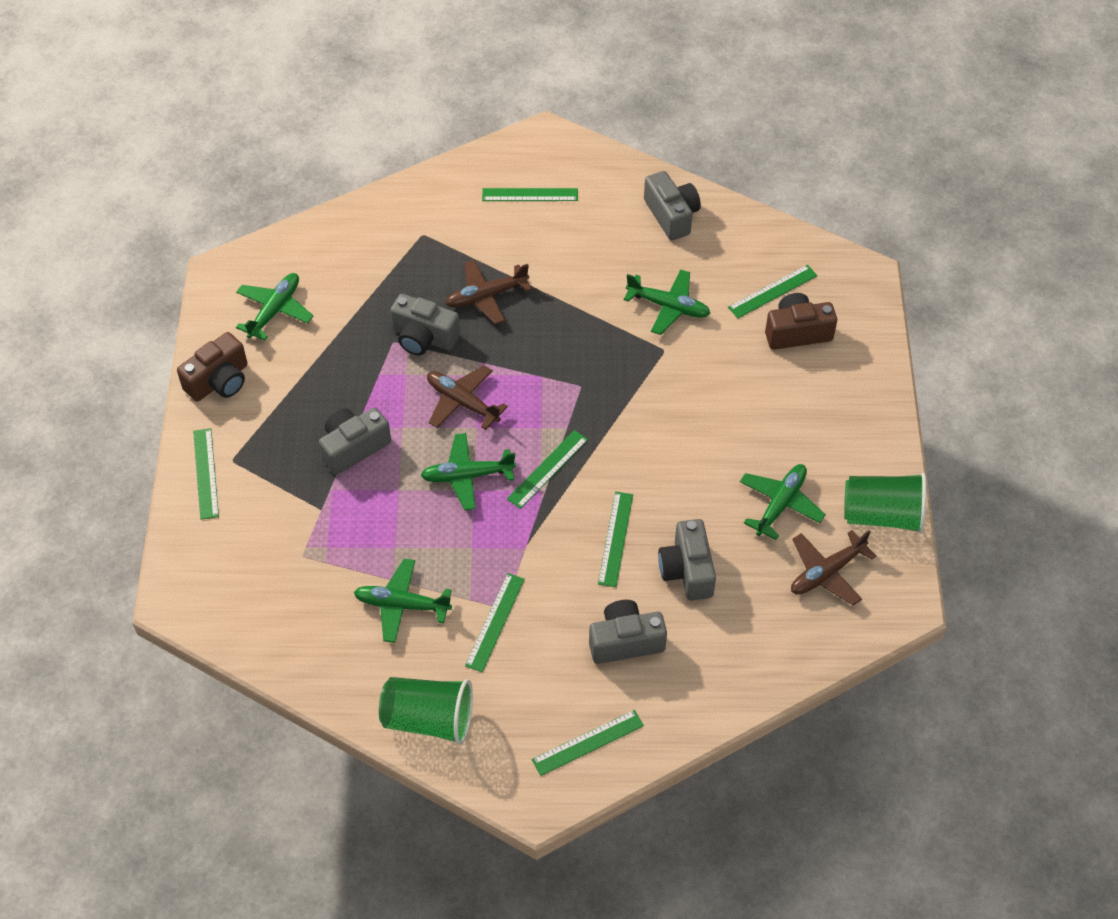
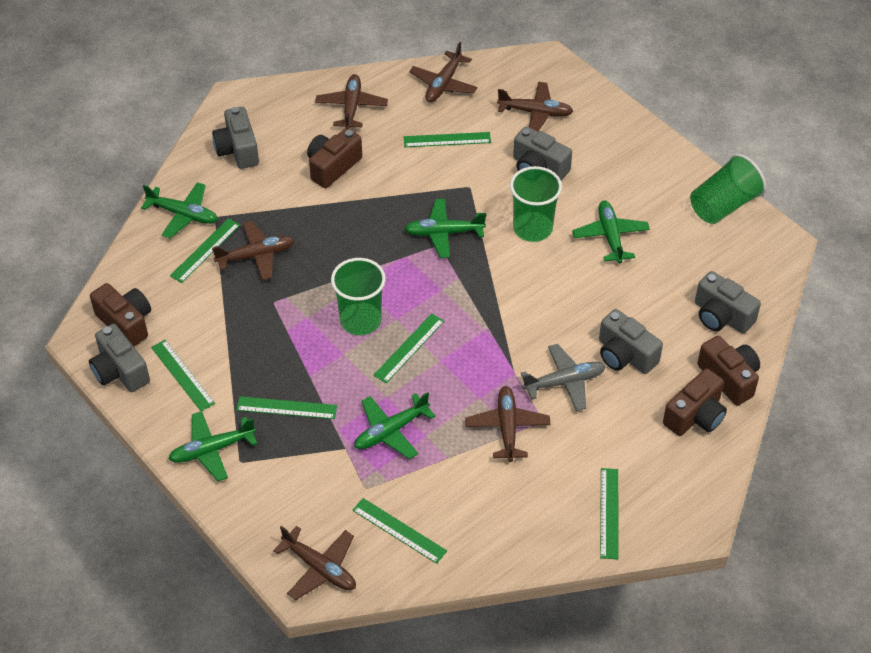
brown camera: [177,332,247,402] [765,293,837,350] = 2 -> [90,283,151,346] [307,128,362,188] [663,368,727,436] [697,336,760,405] = 4
brown plane: [427,365,508,430] [445,260,532,325] [791,530,876,605] = 3 -> [212,221,294,281] [273,526,356,600] [315,74,388,129] [409,42,478,102] [465,386,551,462] [497,82,573,132] = 6
green cup: [379,677,473,745] [844,473,926,534] = 2 -> [331,258,386,335] [510,166,562,242] [690,154,766,224] = 3
grey plane: none = 0 -> [521,344,606,411] = 1

